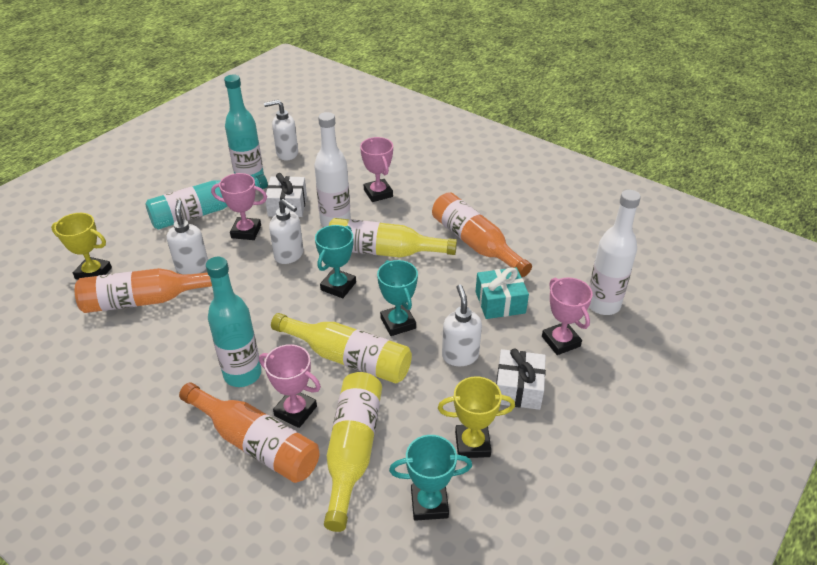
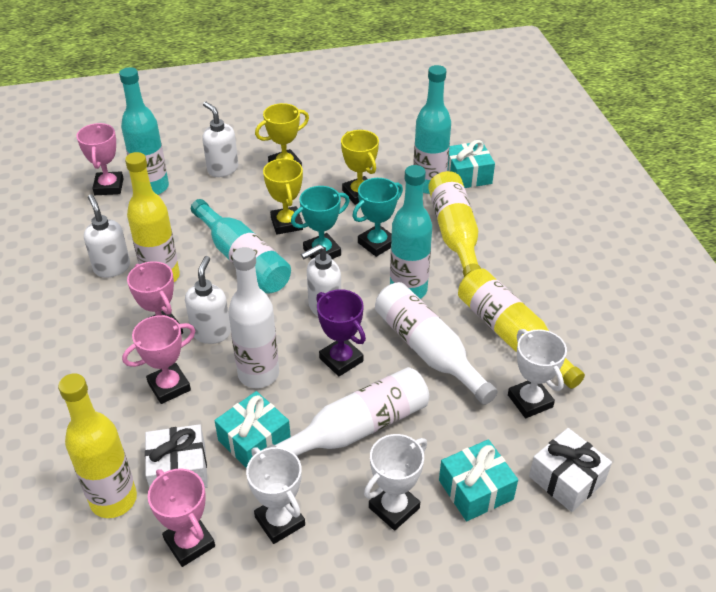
orange bottle: [75,268,212,313] [179,382,320,483] [432,192,532,277] = 3 -> none = 0
purple trophy: none = 0 -> [316,289,366,376] = 1
turquoise bottle: [145,174,268,230] [206,257,261,387] [224,74,264,178] = 3 -> [119,67,169,195] [191,199,291,294] [390,165,432,299] [413,65,451,194] = 4
turquoise gift: [475,267,529,319] = 1 -> [214,391,291,468] [439,439,518,521] [447,140,495,188] = 3
turquoise trophy: [315,225,356,298] [377,260,418,336] [389,435,472,521] = 3 -> [291,186,350,259] [352,178,403,257] = 2
white bottle: [314,112,351,227] [589,190,641,315] = 2 -> [228,247,279,388] [264,367,429,456] [375,282,498,405] = 3
white trophy: none = 0 -> [246,447,305,544] [364,434,427,531] [508,329,567,418] = 3
yellow bottle: [271,313,412,384] [324,372,382,532] [329,218,457,257] = 3 -> [58,373,137,518] [125,152,180,282] [428,171,481,277] [458,269,585,389] = 4
yellow trophy: [51,213,112,280] [438,376,515,458] = 2 -> [255,103,309,166] [263,158,303,234] [341,130,379,205] = 3

